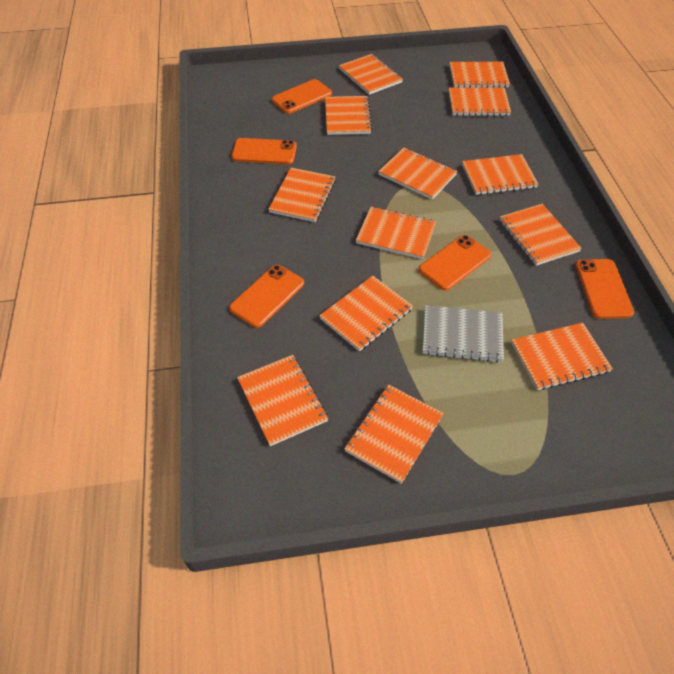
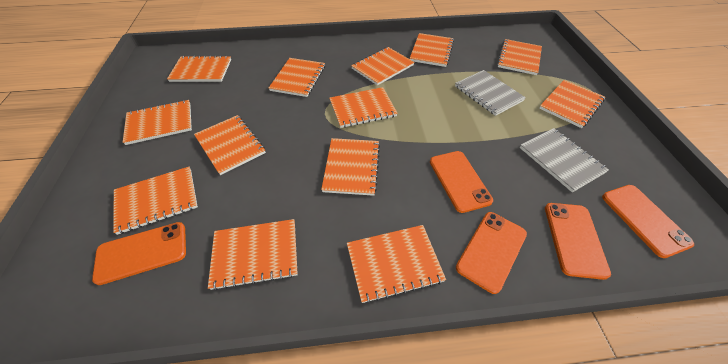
grey notebook: [423,305,504,363] = 1 -> [455,70,526,116] [520,128,609,192] = 2

